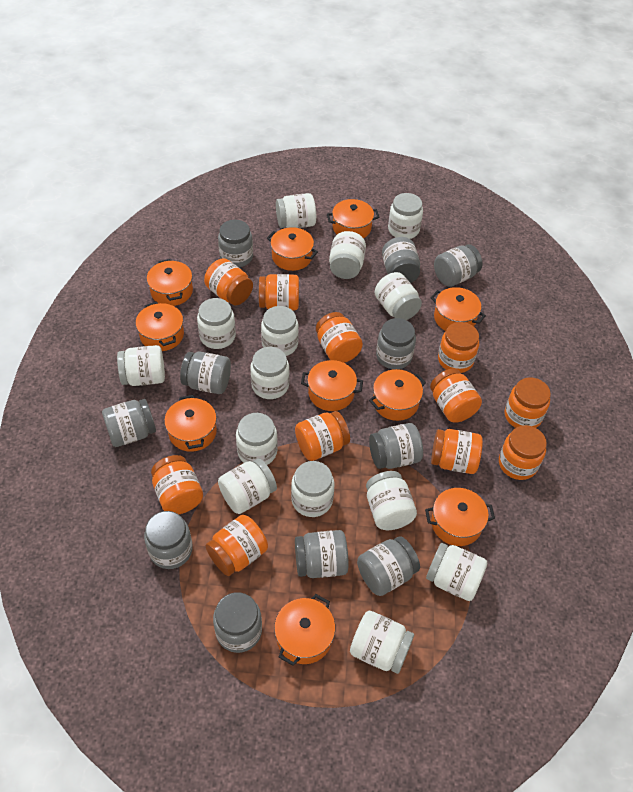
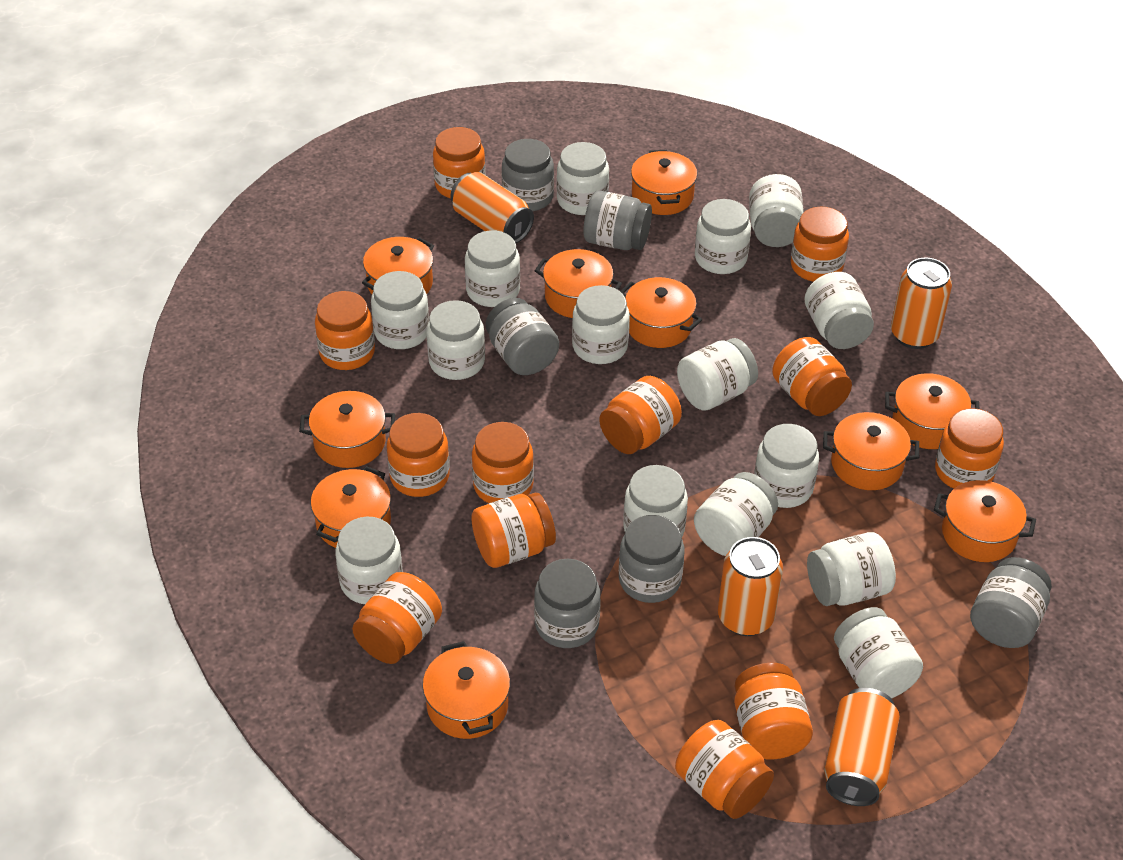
grey jar: [102,399,156,447] [144,511,193,569] [180,351,231,394] [213,592,262,653] [218,220,253,267] [295,530,349,578] [357,536,420,596] [369,423,423,469] [376,318,416,369] [382,237,420,283] [434,244,482,287] = 11 -> [486,298,559,375] [502,139,554,211] [534,559,600,648] [583,191,652,250] [619,515,684,603] [970,557,1052,648] = 6
orange can: none = 0 -> [450,172,534,243] [718,537,783,636] [824,688,900,806] [891,258,952,349] = 4
orange jar: [151,455,203,514] [204,258,253,305] [206,515,268,576] [259,274,299,310] [295,411,350,461] [316,312,363,363] [430,368,482,423] [431,429,483,474] [438,322,479,373] [499,425,547,480] [505,378,551,428] = 11 -> [315,291,375,370] [352,572,442,664] [387,413,450,497] [433,127,486,198] [471,493,556,568] [472,422,534,503] [599,376,682,454] [675,720,774,819] [734,663,813,759] [772,337,852,416] [791,207,849,282] [935,408,1004,489] = 12
white jar: [117,345,165,386] [197,298,236,349] [218,458,277,514] [236,413,278,465] [250,347,290,399] [261,306,299,356] [276,193,316,228] [291,461,334,517] [329,231,366,279] [350,611,414,674] [366,471,417,530] [374,272,422,320] [388,193,423,239] [426,543,488,601] = 14 -> [335,517,403,604] [371,271,429,349] [427,300,485,380] [465,230,520,307] [557,142,609,215] [572,285,630,364] [623,465,688,537] [677,338,758,411] [694,472,778,556] [695,199,751,274] [749,174,804,247] [754,424,819,508] [804,272,874,349] [807,532,896,606] [834,607,923,699] = 15

